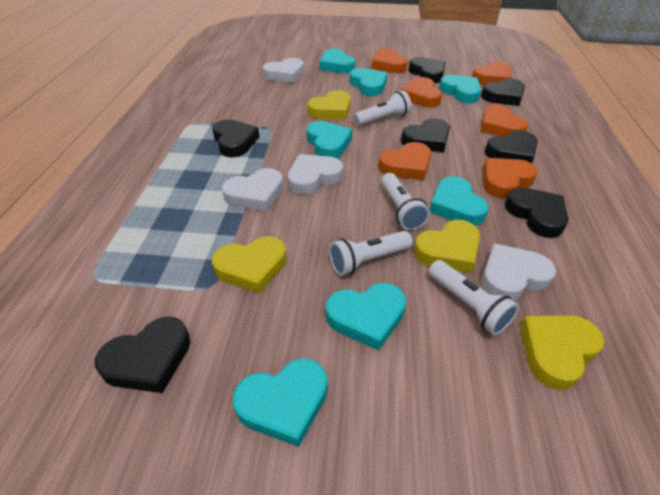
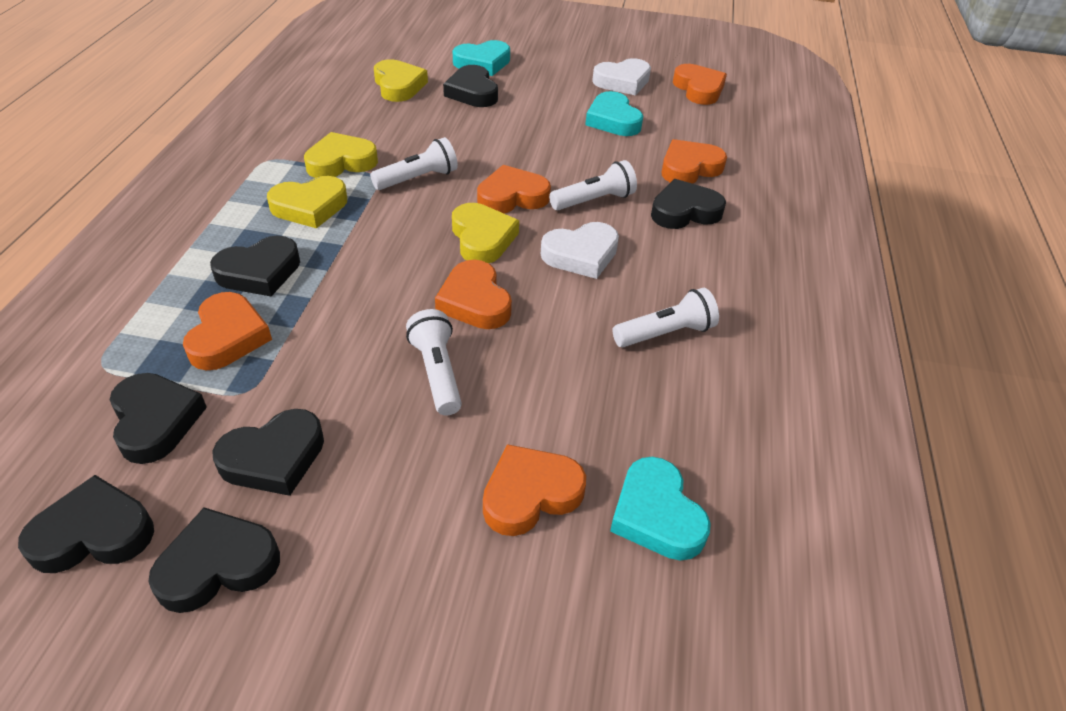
turquoise heart: [233,358,327,447] [306,121,352,158] [319,48,355,73] [326,283,406,350] [349,68,387,96] [429,176,489,226] [439,75,481,103] = 7 -> [453,40,510,76] [585,91,643,136] [610,457,711,561] = 3
white heart: [222,168,283,212] [263,58,304,83] [288,154,343,195] [481,243,556,301] = 4 -> [541,222,619,279] [592,58,651,96] = 2

